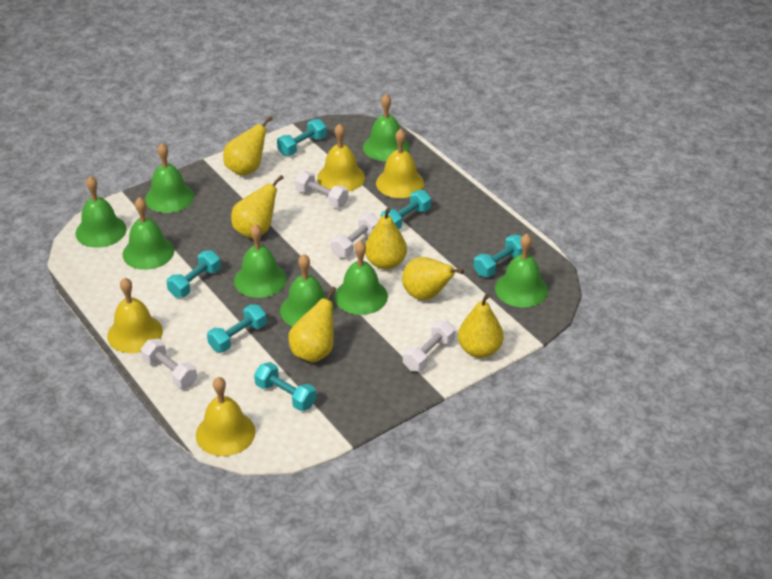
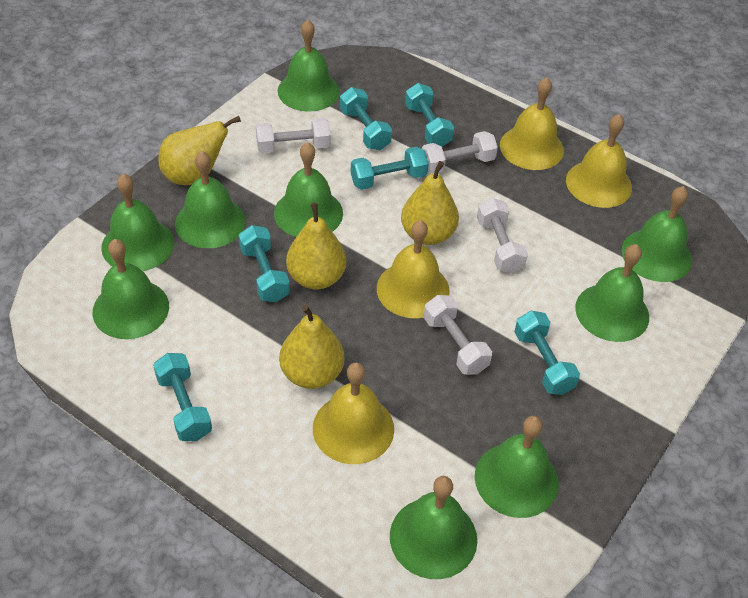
green bell: [75,176,127,248] [123,197,174,270] [145,143,194,213] [234,224,287,298] [280,254,334,326] [335,241,388,315] [363,94,409,161] [495,234,548,308] = 8 -> [92,239,169,339] [101,174,174,271] [175,151,246,248] [274,142,343,237] [278,20,340,112] [390,476,477,579] [475,416,559,518] [575,244,649,342] [622,186,692,282] = 9
yellow pear: [223,116,273,176] [231,175,284,238] [288,287,337,363] [365,207,407,270] [402,257,464,300] [458,294,504,358] = 6 -> [158,116,241,185] [279,305,344,389] [286,203,346,290] [401,161,459,245] = 4

